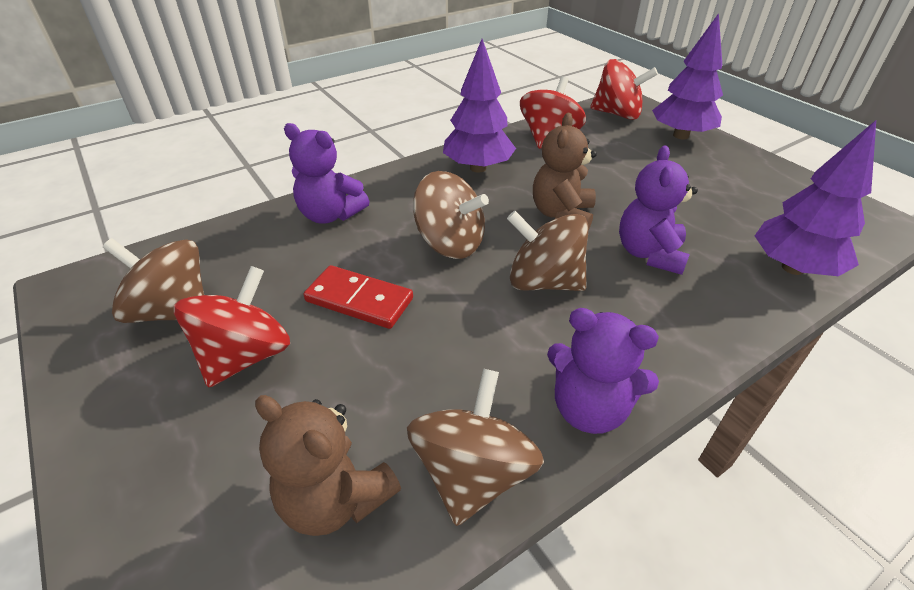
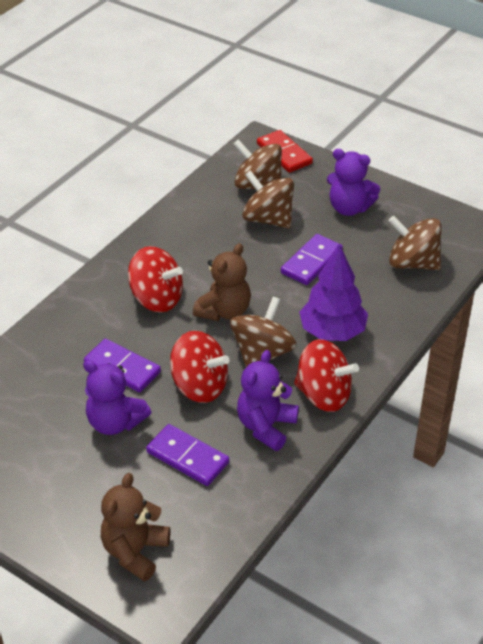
purple domino: none = 0 -> [84,339,161,392] [146,424,229,486] [281,234,343,285] = 3
purple tree: [443,39,516,172] [652,13,723,139] [755,120,876,276] = 3 -> [299,244,368,341] = 1

